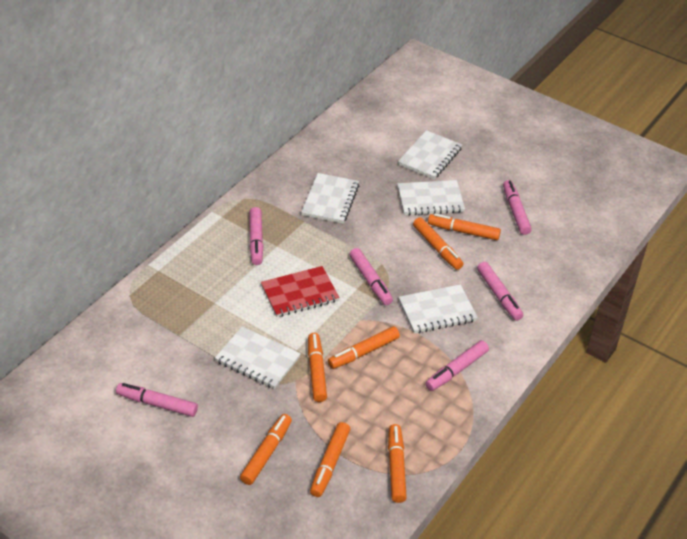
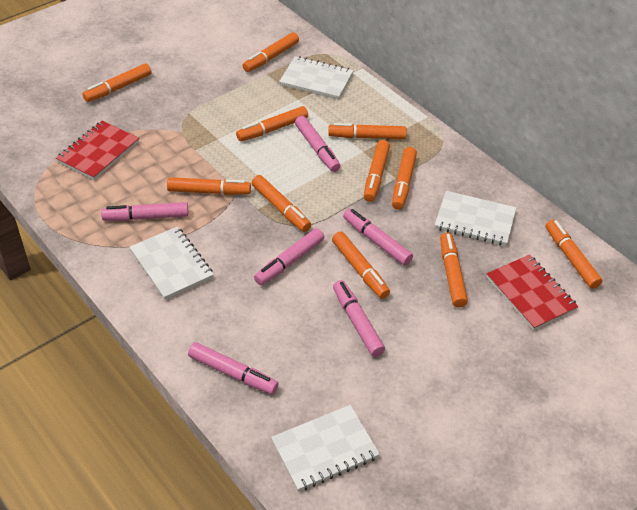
orange marker: [240,414,292,485] [308,333,327,402] [310,422,350,497] [328,326,400,369] [388,424,407,503] [413,217,463,270] [428,213,501,240] = 7 -> [83,63,151,102] [167,177,251,195] [236,106,308,141] [243,32,299,72] [252,175,311,232] [328,123,407,139] [332,231,390,299] [364,140,390,202] [392,147,417,210] [440,233,468,308] [546,219,603,289] = 11
red notebook: [261,266,339,317] = 1 -> [56,121,139,180] [487,255,579,330] = 2
white notebook: [215,327,301,389] [301,173,359,224] [397,180,465,216] [398,130,462,179] [399,284,478,334] = 5 -> [130,226,214,300] [271,405,380,492] [279,56,354,100] [435,191,516,246] = 4

